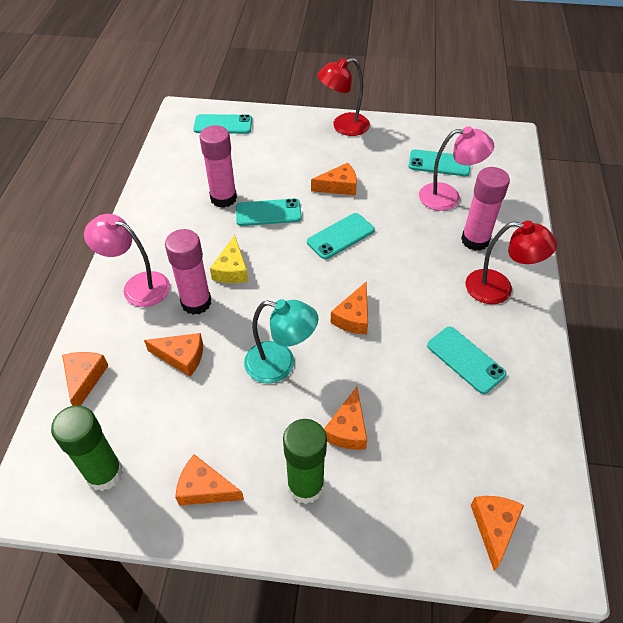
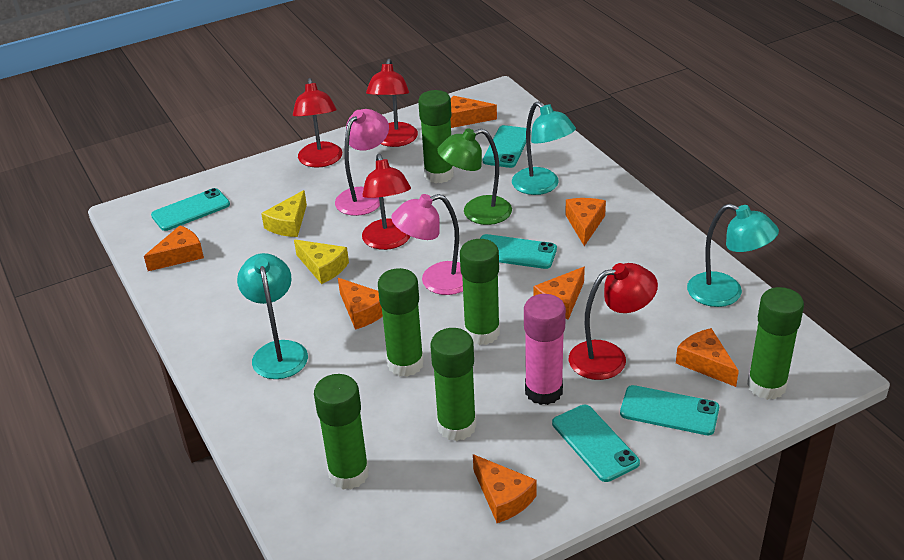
green glue stick: [51,405,123,491] [283,419,327,504] = 2 -> [314,374,369,490] [378,268,424,377] [418,90,454,183] [430,328,477,441] [460,239,500,345] [747,287,804,400] = 6
green lamp: none = 0 -> [437,128,512,225] = 1
pink glue stick: [165,229,211,315] [199,125,237,208] [461,167,510,251] = 3 -> [524,294,566,405] = 1
red lamp: [317,58,370,136] [466,221,557,304] = 2 -> [293,78,342,168] [362,154,411,250] [366,59,418,147] [569,263,658,380] = 4
turquoise lamp: [244,299,318,383] = 1 -> [237,253,308,379] [512,102,576,195] [687,204,779,307] = 3
yellow cheese: [210,235,248,283] = 1 -> [261,190,307,237] [294,240,349,284] = 2

